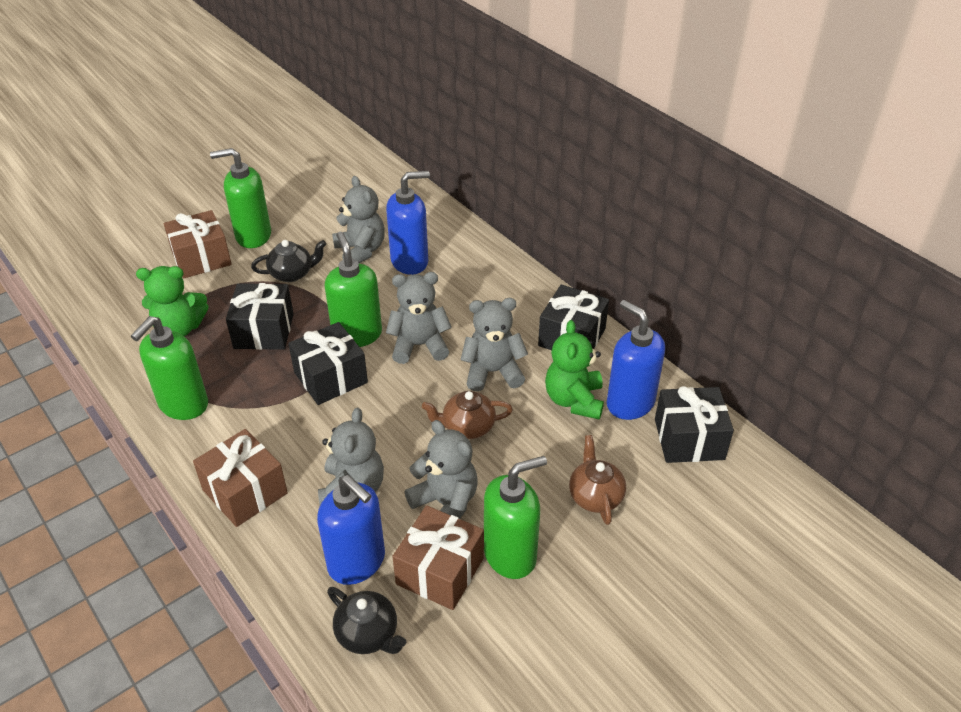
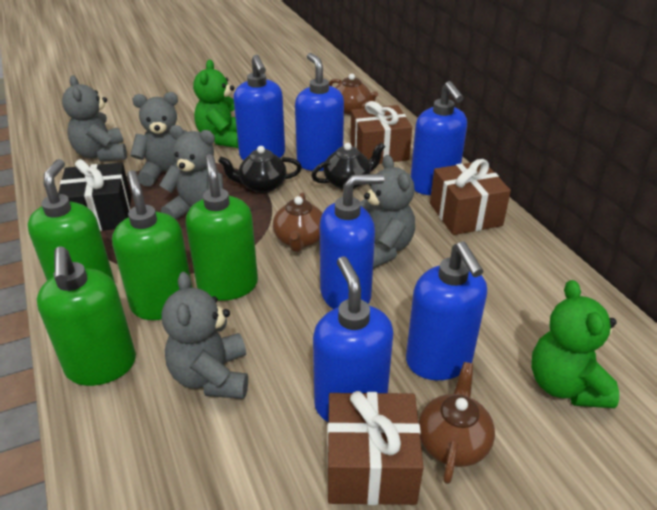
black gift: [226,283,294,350] [288,322,368,405] [538,285,609,350] [655,386,734,463] = 4 -> [58,159,131,231] = 1
blue soap dispenser: [317,475,385,585] [386,171,430,275] [607,300,665,420] = 3 -> [233,55,285,160] [295,53,344,171] [313,256,393,422] [320,174,384,309] [406,242,487,380] [411,81,467,195] = 6
brown teapot: [422,391,513,439] [569,435,626,525] = 2 -> [273,193,323,252] [329,74,378,115] [418,362,495,484] = 3

